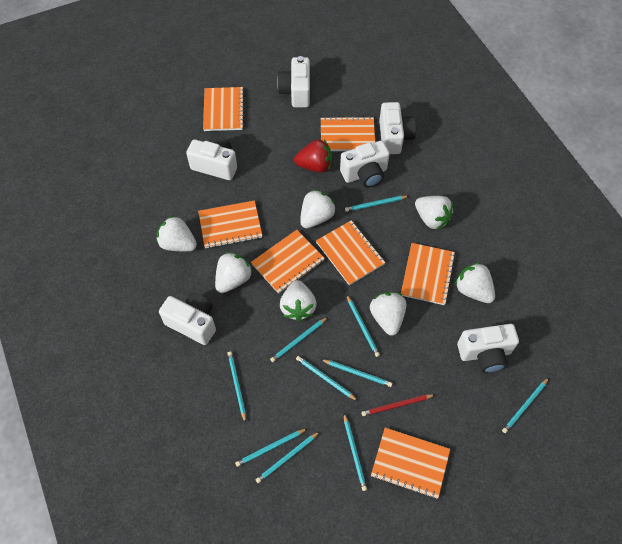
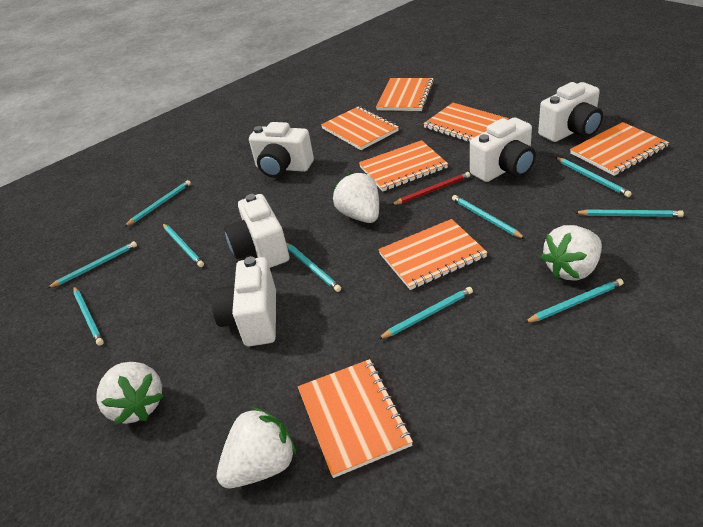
red strawberry: [294,139,332,173] = 1 -> none = 0
white camera: [159,292,216,345] [186,135,237,180] [277,56,310,107] [340,141,390,188] [379,102,416,154] [457,324,519,373] = 6 -> [211,256,276,346] [224,194,289,268] [249,122,314,178] [470,117,536,182] [538,82,603,142] = 5
white strawberry: [156,216,197,251] [215,252,253,293] [280,280,317,321] [300,189,336,228] [370,292,406,335] [415,196,453,230] [455,262,495,303] = 7 -> [96,362,164,425] [217,407,297,488] [333,172,379,223] [541,225,602,281] = 4

